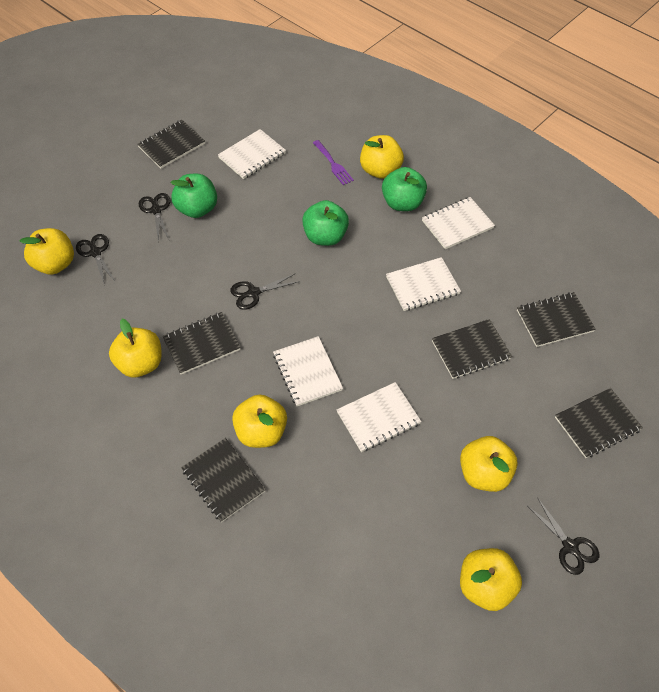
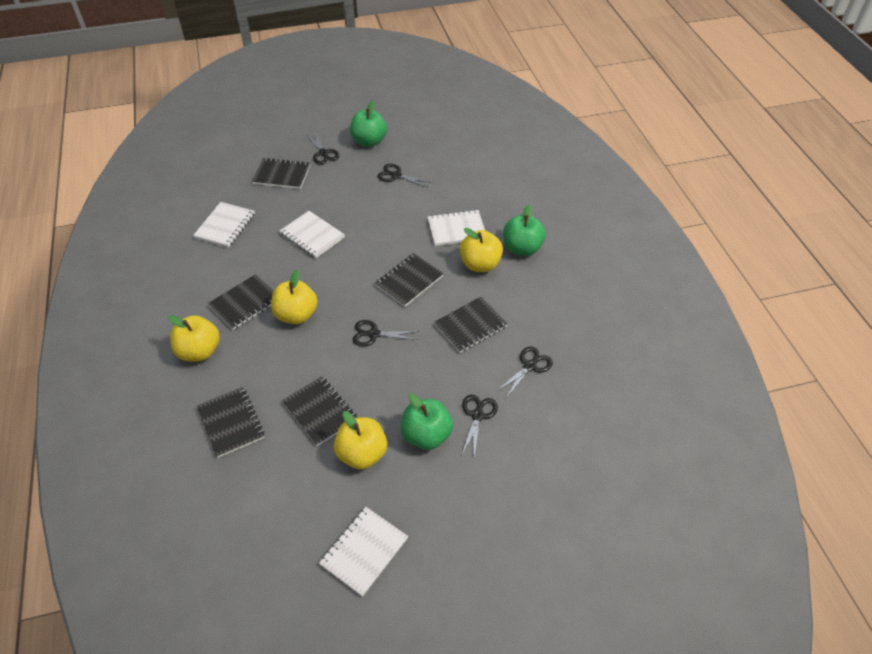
black scissors: [76,234,115,283] [139,193,170,242] [230,274,297,310] [528,499,600,575] = 4 -> [306,131,340,165] [353,320,419,347] [377,164,430,188] [462,395,498,456] [497,346,553,398] = 5
purple fork: [313,140,354,185] = 1 -> none = 0
white notebook: [218,129,286,179] [273,336,343,406] [337,382,421,452] [386,257,461,311] [422,197,495,249] = 5 -> [193,202,255,248] [280,211,345,258] [319,507,408,597] [428,210,485,246] = 4
yellow apple: [20,228,74,274] [109,319,162,378] [232,394,287,448] [360,135,404,179] [460,436,518,492] [460,548,522,611] = 6 -> [168,315,220,361] [271,270,318,324] [334,411,387,470] [460,228,503,272] = 4

